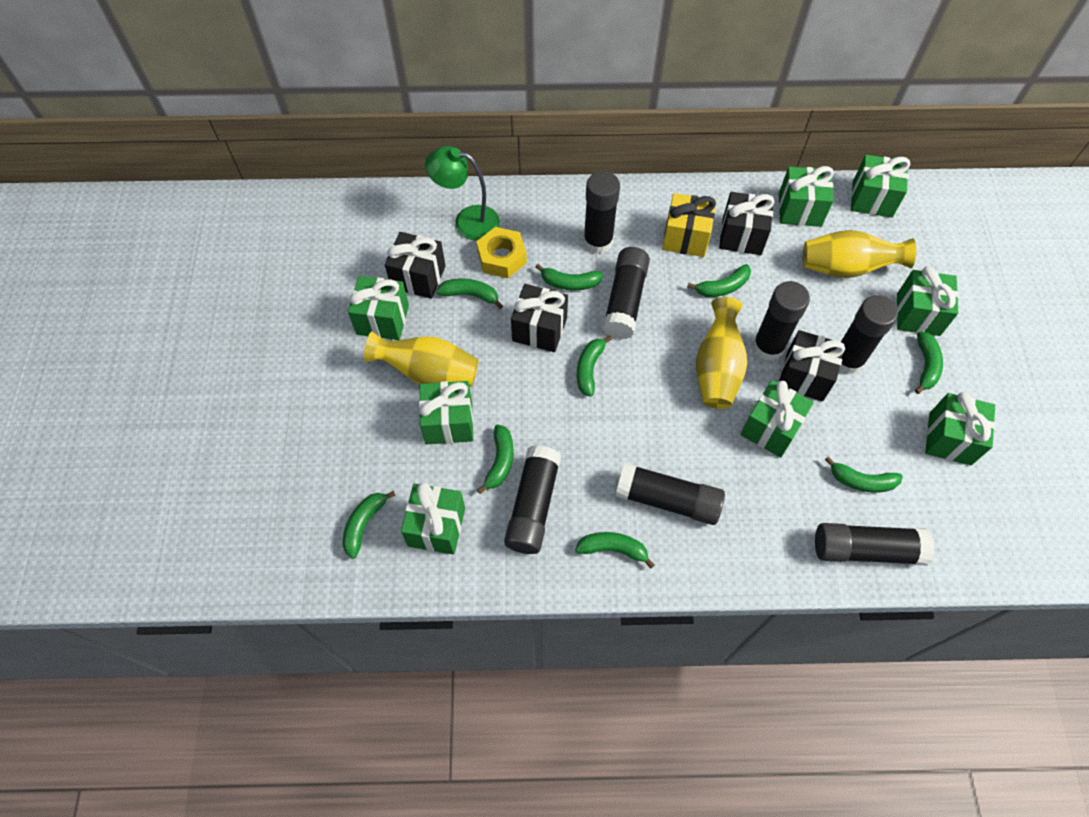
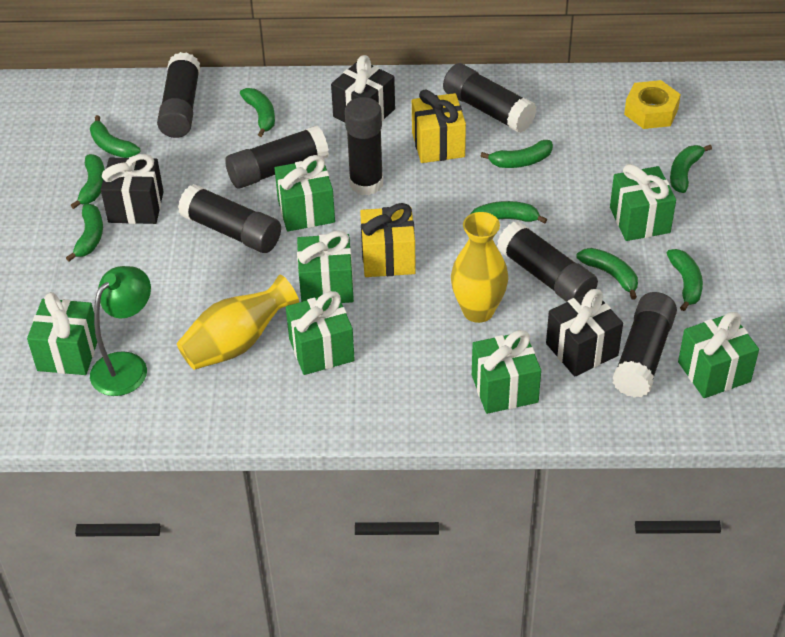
black gift: [385,232,446,299] [511,284,568,352] [719,192,775,255] [779,330,845,401] = 4 -> [101,154,164,224] [331,55,395,122] [546,289,623,376] = 3
green gift: [348,276,409,340] [401,482,465,555] [419,381,473,444] [741,380,814,457] [779,166,834,227] [851,155,910,218] [897,266,959,336] [925,392,995,465] = 8 -> [27,292,97,375] [275,155,335,231] [286,291,355,375] [297,230,354,303] [472,330,541,414] [610,164,676,241] [678,312,759,398] = 7
yellow gift: [662,193,716,257] = 1 -> [360,203,416,277] [412,90,466,163] = 2
yellow vase: [364,331,479,386] [696,297,747,409] [803,230,916,278] = 3 -> [177,275,299,370] [451,212,509,323] = 2

